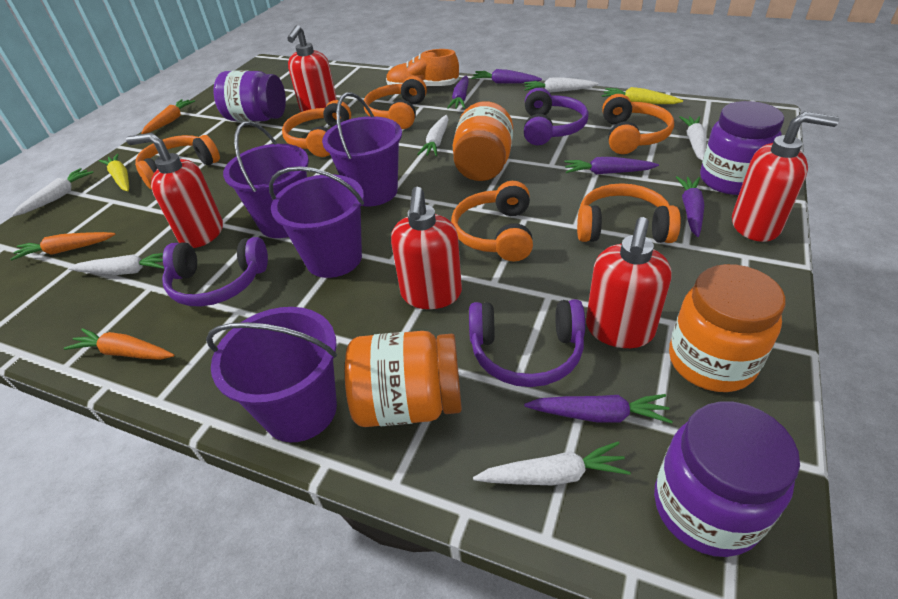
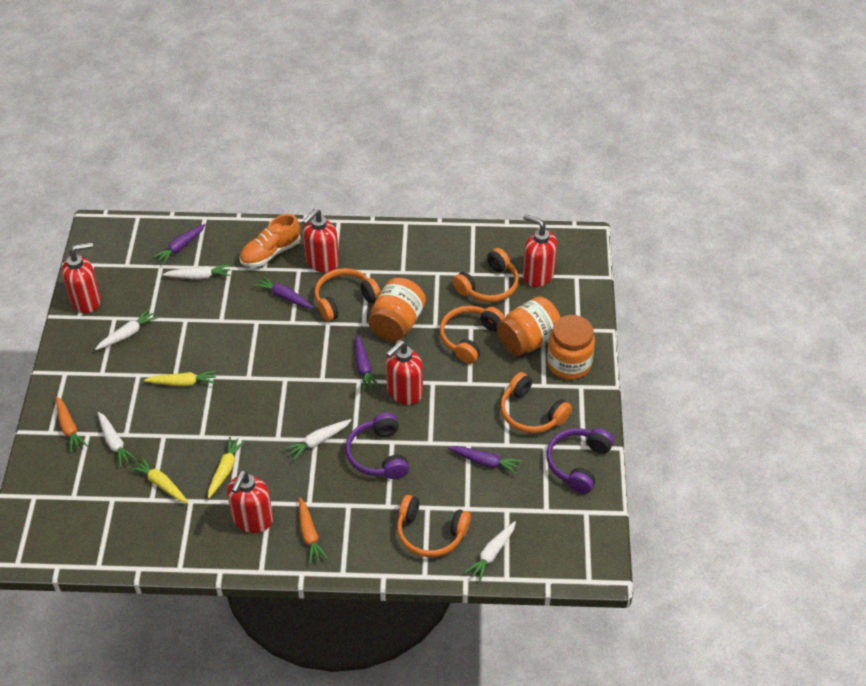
orange carrot: [10,232,115,261] [64,328,174,360] [141,99,195,134] = 3 -> [56,396,88,453] [299,498,328,564] = 2
orange headphones: [135,135,220,190] [282,100,351,157] [363,76,427,129] [451,181,533,261] [577,183,681,243] [602,94,674,154] = 6 -> [314,268,381,322] [397,495,471,557] [440,306,505,364] [453,248,519,302] [500,372,572,433] = 5
purple bucket: [206,307,337,442] [223,121,309,238] [269,166,364,278] [322,92,402,206] = 4 -> none = 0
purple carrot: [447,76,469,109] [471,69,542,83] [524,394,673,423] [564,157,659,174] [676,176,705,237] = 5 -> [152,224,206,265] [253,275,314,308] [355,335,379,391] [448,446,522,474] = 4
purple headphones: [162,237,268,306] [469,299,585,387] [524,88,589,145] = 3 -> [346,413,409,479] [547,428,614,493] = 2
purple jar: [214,71,286,122] [654,401,800,557] [700,101,784,195] = 3 -> none = 0
white carrot: [12,168,94,217] [68,253,164,275] [417,115,449,156] [473,442,631,485] [524,77,599,93] [679,116,707,161] = 6 -> [95,309,158,350] [98,412,137,467] [162,264,230,279] [284,419,351,461] [464,521,516,582] = 5
yellow carrot: [99,154,129,191] [602,87,683,104] = 2 -> [129,456,188,503] [144,370,216,387] [208,436,246,498] = 3

